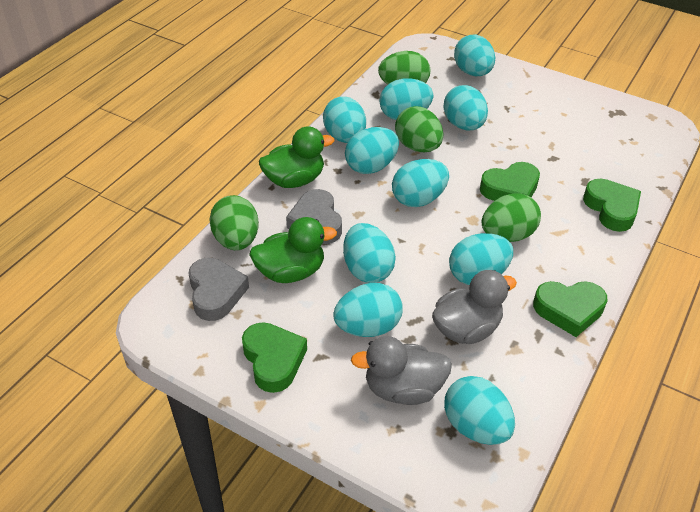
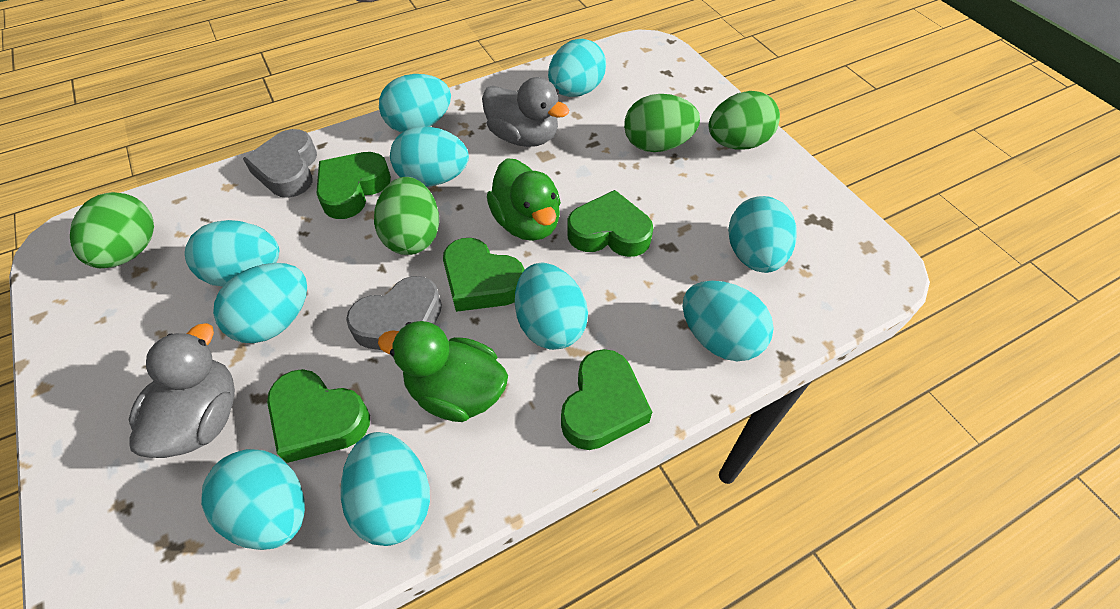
green heart: [242,322,307,393] [480,162,540,201] [533,281,607,337] [583,179,641,232] = 4 -> [267,369,370,463] [317,152,391,219] [443,238,525,312] [561,349,652,450] [567,190,653,257] = 5

